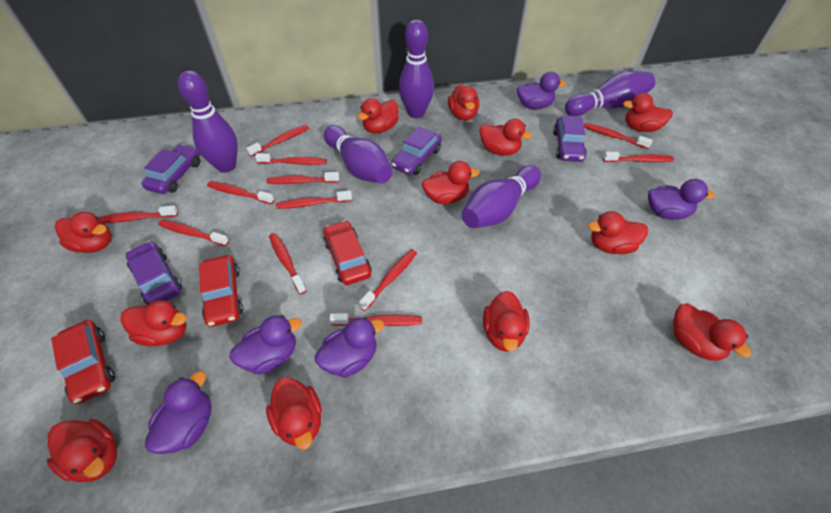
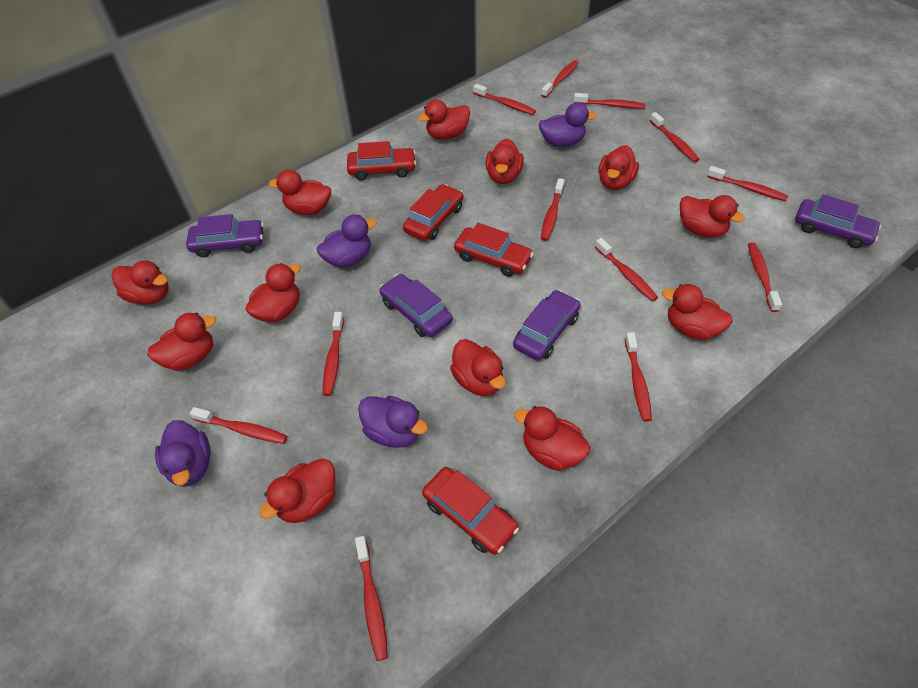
purple bowling pin: [178,70,238,173] [324,125,393,183] [399,19,434,118] [462,165,541,228] [565,71,655,116] = 5 -> none = 0
purple duck: [145,371,211,454] [229,315,302,375] [315,317,384,378] [517,72,566,109] [648,179,715,220] = 5 -> [155,420,211,487] [317,215,377,268] [358,396,428,448] [539,102,597,147] = 4
red car: [51,320,115,404] [199,255,243,327] [323,220,372,285] = 3 -> [347,141,416,180] [403,184,463,241] [422,467,519,555] [454,223,534,277] = 4

